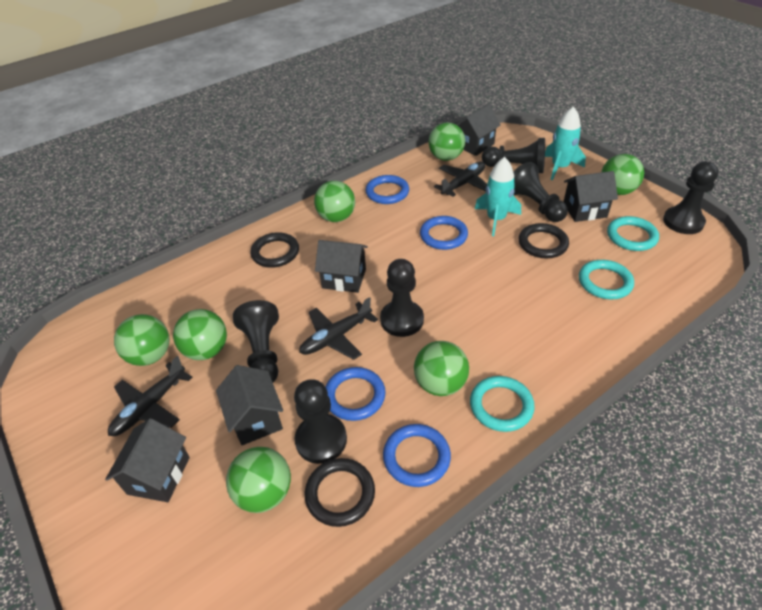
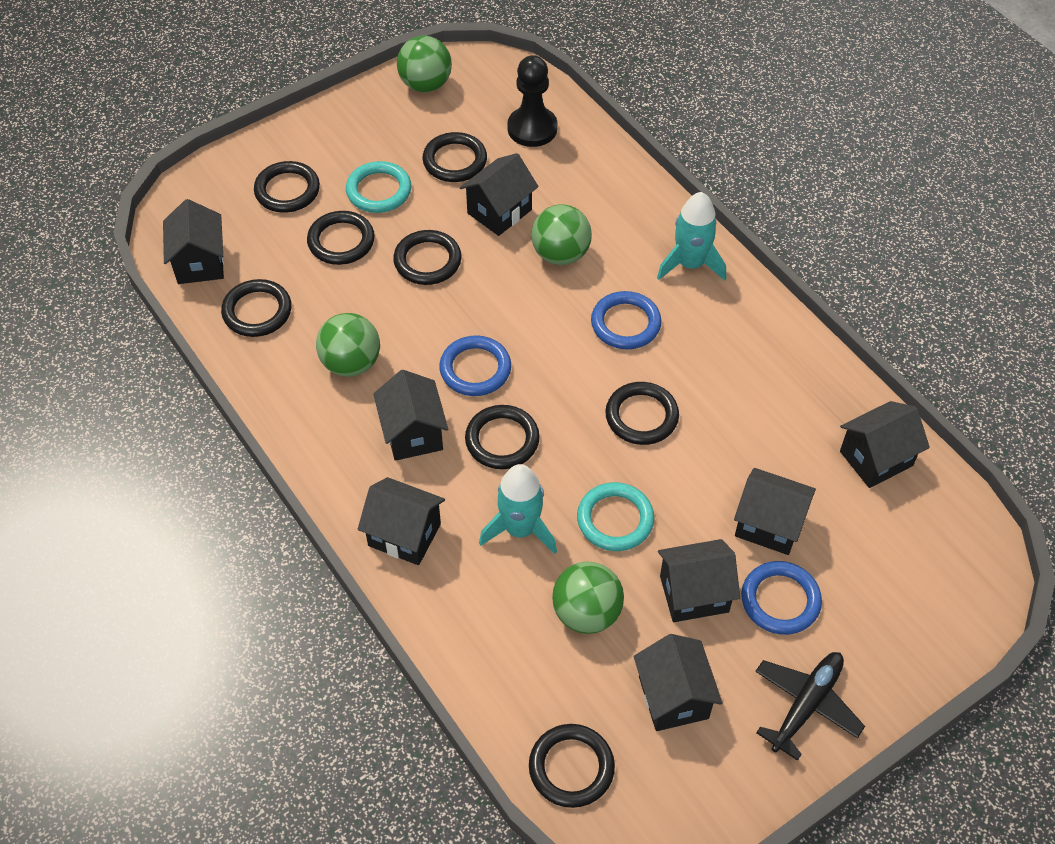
black house: [105,418,190,502] [216,365,283,445] [315,240,368,293] [456,104,501,156] [563,171,618,222] = 5 -> [163,199,224,284] [358,477,445,565] [373,370,448,461] [460,153,539,236] [634,634,723,731] [658,539,740,622] [734,468,816,555] [840,401,930,488] = 8
black pawn: [233,300,279,382] [294,379,347,464] [380,259,424,337] [482,138,545,173] [513,162,568,222] [663,161,718,234] = 6 -> [508,55,557,147] = 1
black plane: [108,356,192,436] [299,297,378,360] [434,161,487,197] = 3 -> [755,652,865,761] = 1
black ring: [250,232,299,268] [305,458,375,527] [519,223,569,259] = 3 -> [221,279,292,337] [254,161,320,213] [307,211,375,265] [393,230,462,285] [423,132,487,182] [465,405,540,469] [529,724,615,808] [605,382,679,445] = 8
blue ring: [325,367,386,421] [365,175,409,204] [383,424,451,487] [420,216,468,250] = 4 -> [439,335,511,396] [591,291,662,349] [741,561,822,635] = 3
green ball: [114,314,170,366] [173,309,227,360] [226,447,291,513] [314,181,355,222] [414,341,469,396] [429,123,465,161] [601,154,644,195] = 7 -> [316,313,380,377] [397,36,452,92] [531,204,592,265] [552,561,624,634] = 4
turquoise ring: [470,376,535,432] [579,260,634,299] [607,216,659,251] = 3 -> [346,161,411,213] [577,482,654,551] = 2

